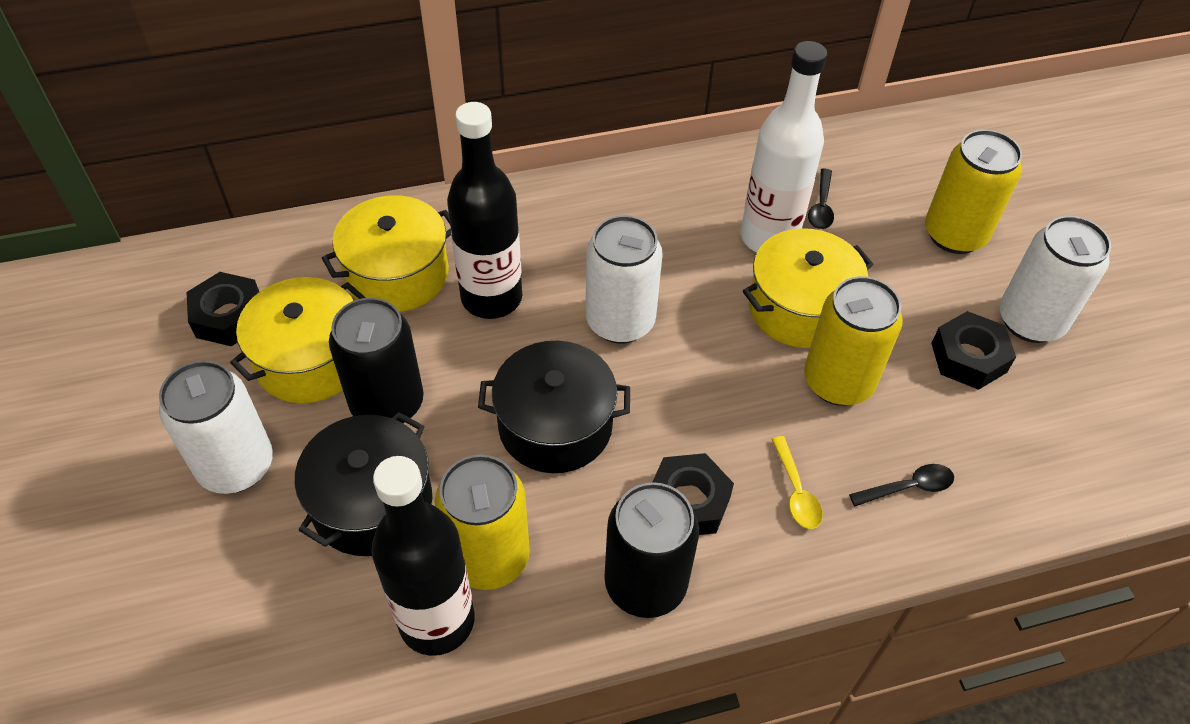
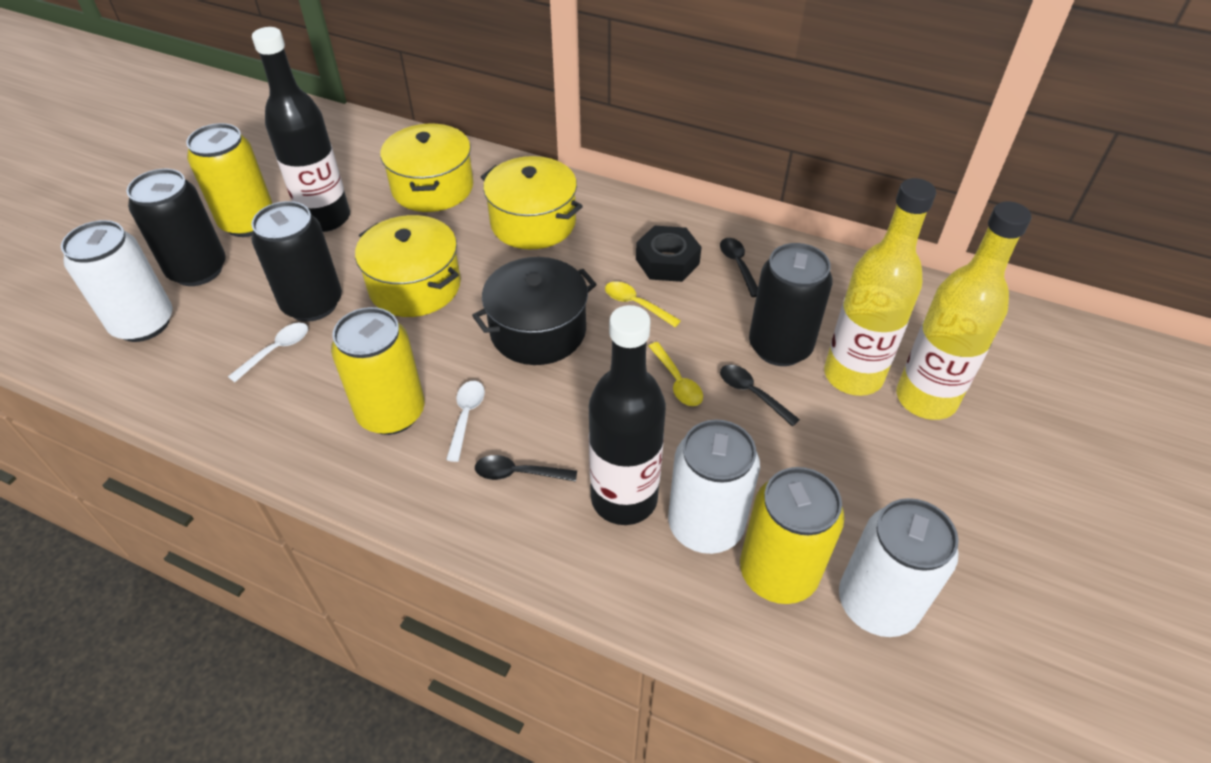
black can: [329,298,424,423] [604,482,699,618] = 2 -> [127,169,226,286] [251,201,342,322] [749,243,833,366] = 3
black nut: [187,272,259,346] [653,453,734,535] [931,311,1016,390] = 3 -> [636,225,701,282] = 1
black pot: [295,412,432,556] [478,341,630,473] = 2 -> [472,257,597,365] = 1
black spoon: [808,168,834,229] [849,464,954,506] = 2 -> [475,455,577,482] [720,238,758,297] [720,365,800,427] = 3
white bottle: [741,41,827,253] = 1 -> none = 0
white spoon: none = 0 -> [228,323,308,382] [446,381,485,462] = 2
yellow bottle: none = 0 -> [824,178,936,396] [897,202,1031,420] = 2
yellow spoon: [772,436,823,529] = 1 -> [605,281,681,327] [649,342,703,406] = 2

